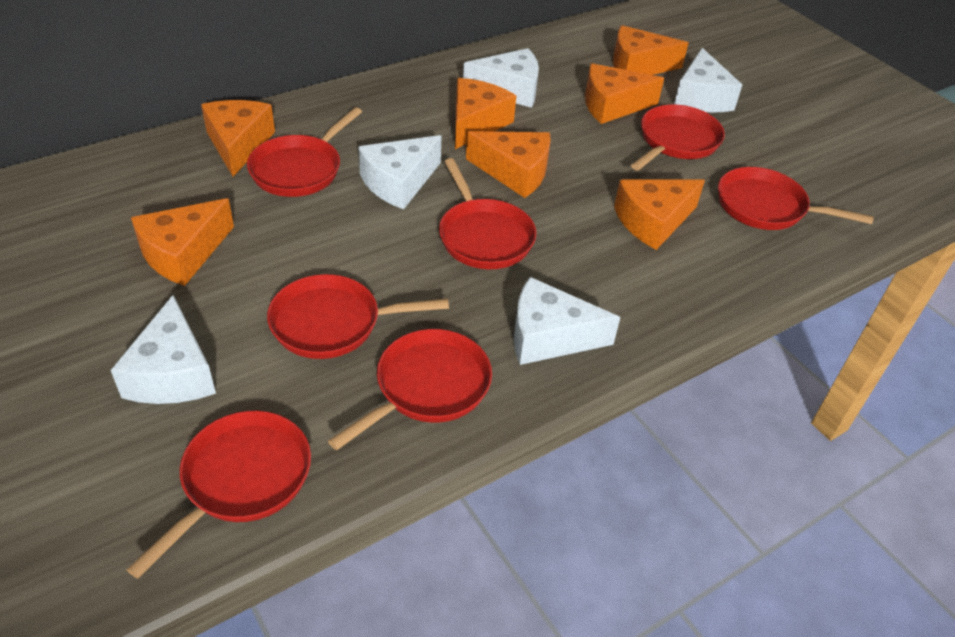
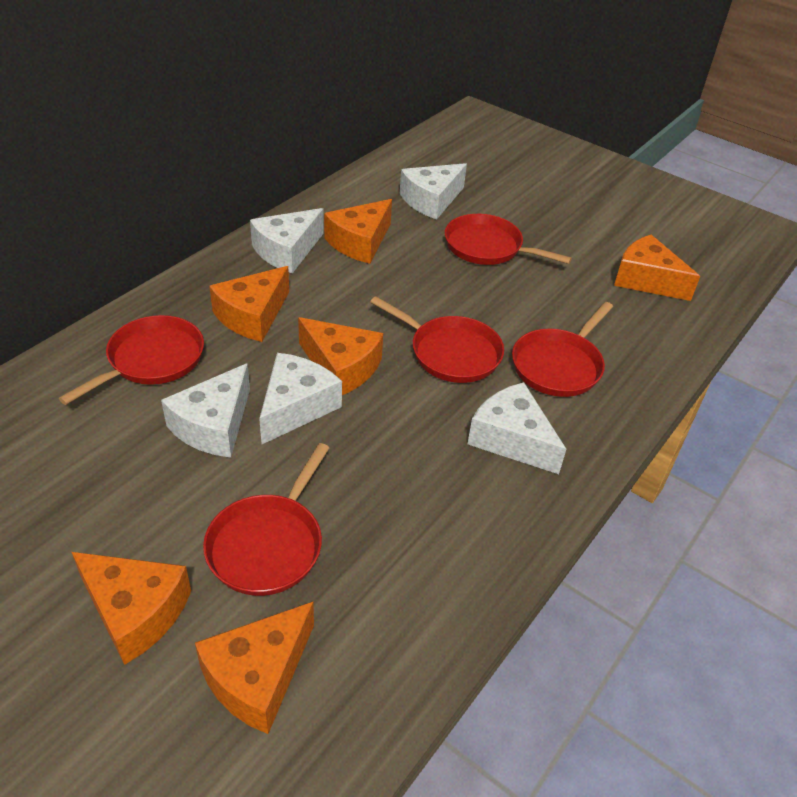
orange cheese: [131,198,234,286] [201,100,275,176] [455,78,516,149] [466,131,551,198] [585,63,664,124] [613,25,688,75] [614,179,705,250] = 7 -> [72,552,191,665] [195,602,314,734] [209,266,289,342] [298,317,383,395] [324,199,392,264] [614,235,700,301] = 6
red pan: [127,411,311,579] [247,107,362,197] [267,274,449,359] [328,329,492,450] [439,158,536,269] [631,104,725,171] [718,167,874,230] = 7 -> [59,315,204,405] [203,443,329,596] [370,296,504,383] [445,214,572,265] [512,302,613,397] = 5

